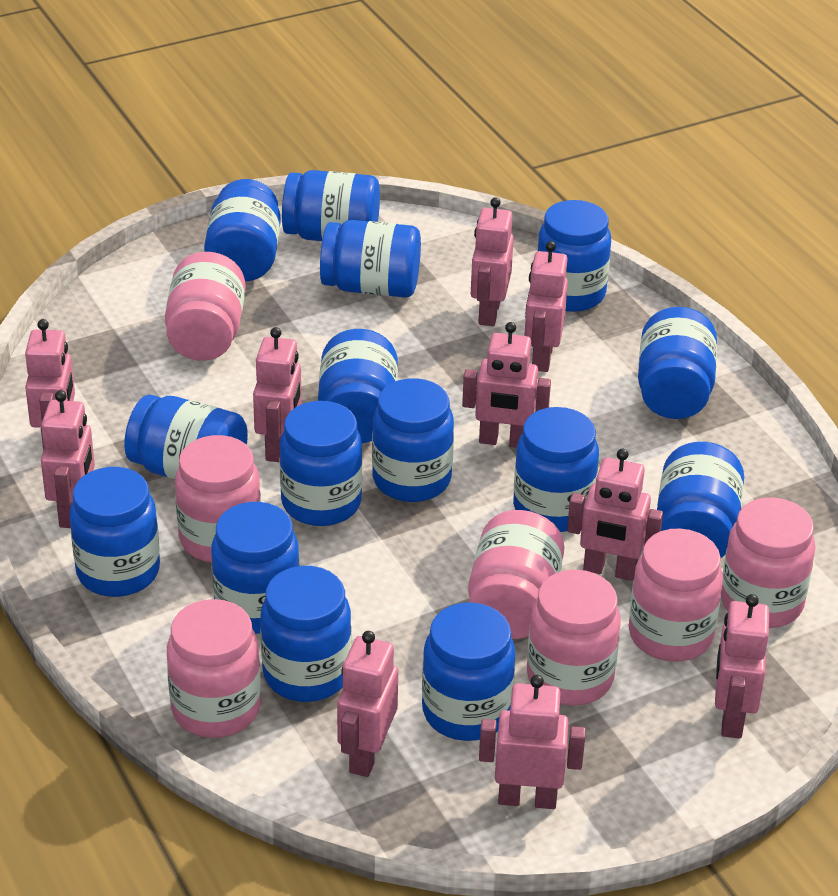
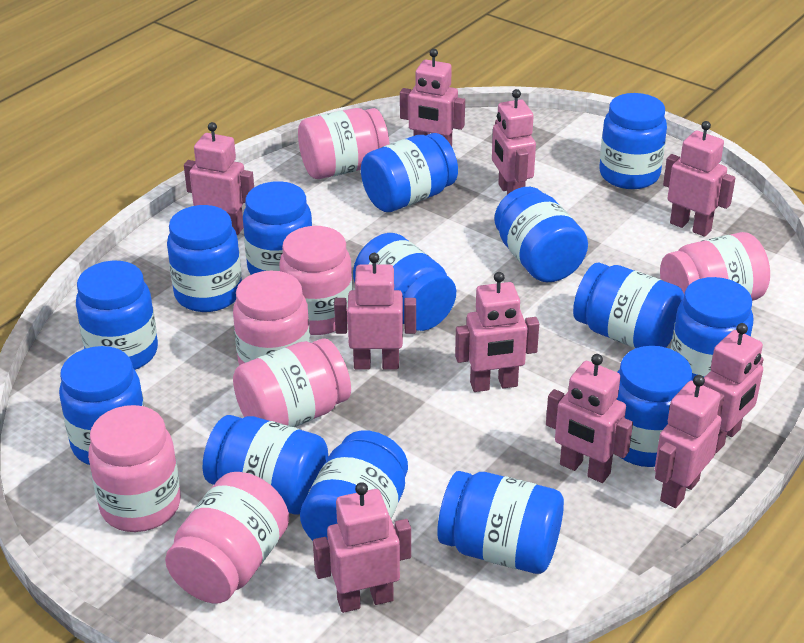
blue jar: [69,467,160,597] [124,395,248,480] [204,179,281,282] [211,502,299,634] [261,566,351,702] [279,401,363,526] [282,170,380,241] [318,329,398,443] [320,220,421,298] [372,378,454,502] [422,602,516,741] [513,407,599,532] [537,200,611,312] [638,307,717,419] [657,442,744,558] = 15 -> [59,346,145,465] [76,261,158,370] [167,205,242,312] [203,415,328,515] [243,181,312,275] [300,430,408,541] [353,233,456,331] [361,133,458,212] [437,471,564,574] [495,187,588,282] [573,263,684,348] [599,93,667,189] [616,346,692,467] [671,277,753,381] = 14

